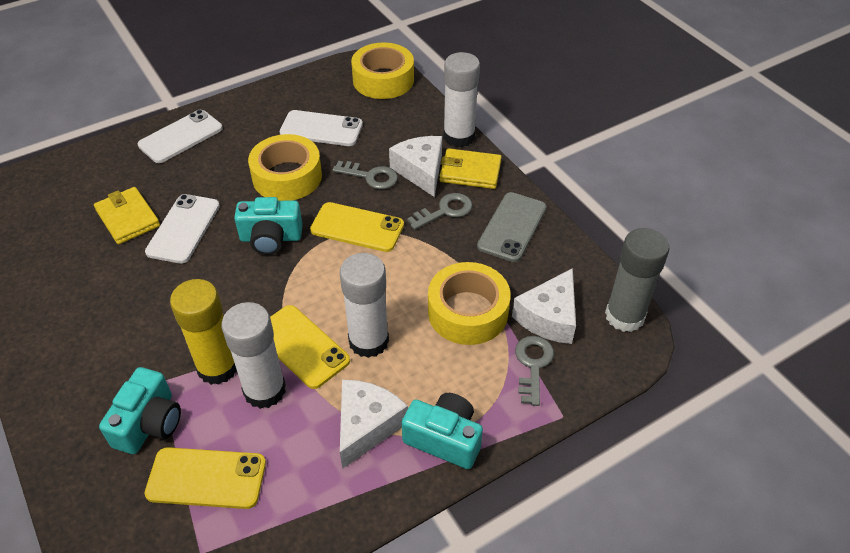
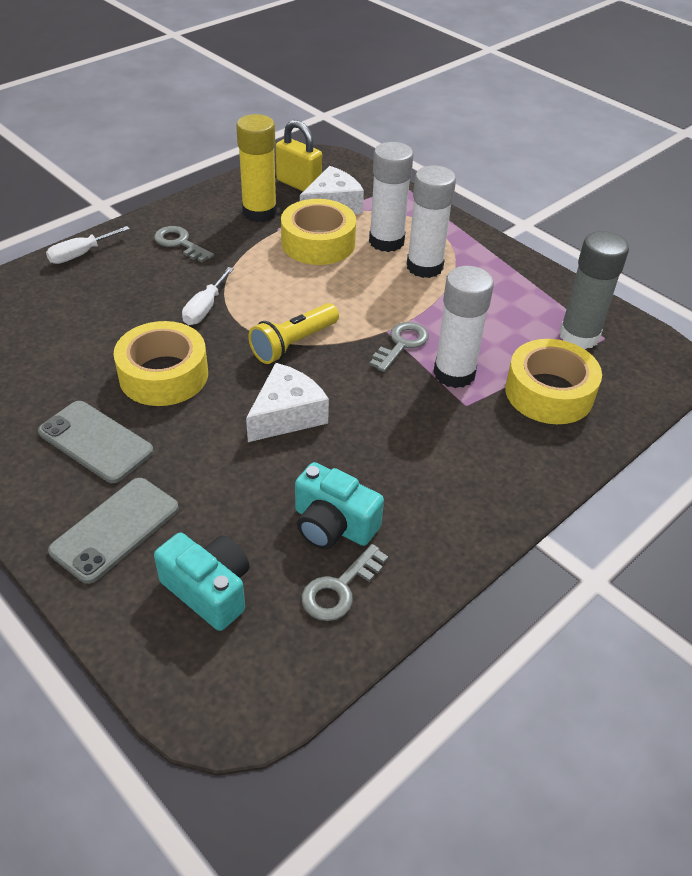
grey phone: [477,192,546,262] = 1 -> [38,401,154,483] [48,478,179,584] = 2
turquoise camera: [99,367,181,454] [234,197,303,255] [402,393,483,469] = 3 -> [154,533,250,631] [295,462,384,549] = 2
white cheese: [340,380,408,469] [389,136,442,197] [512,268,576,344] = 3 -> [246,363,329,442] [300,166,364,214] = 2
white phone: [138,110,223,163] [145,194,220,264] [280,110,363,146] = 3 -> none = 0
white screwdriver: none = 0 -> [46,226,130,264] [182,267,234,325] = 2
yellow flashlight: none = 0 -> [248,303,339,364] = 1
yellow padlock: none = 0 -> [276,120,322,191] = 1
yellow phone: [145,447,266,509] [270,305,350,389] [310,202,404,252] = 3 -> none = 0
yellow wallet: [94,187,160,244] [439,148,502,189] = 2 -> none = 0

